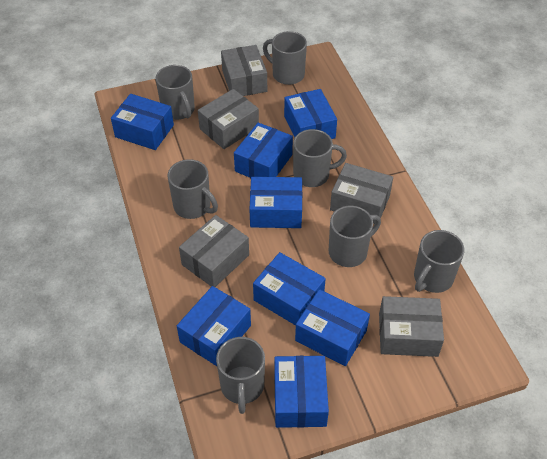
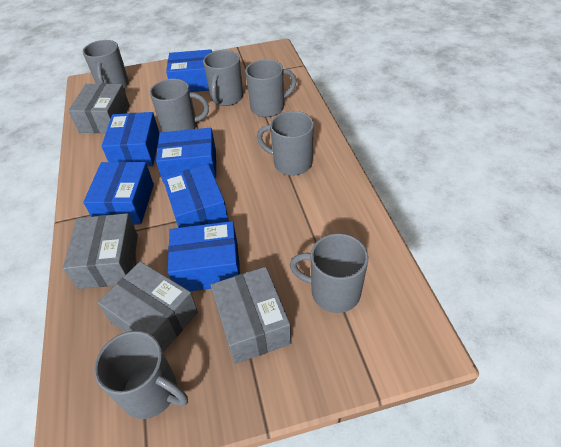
blue box: [111,94,174,150] [177,286,251,366] [234,122,293,178] [249,177,302,228] [253,252,326,326] [274,356,329,428] [284,89,337,139] [295,289,370,366] = 8 -> [83,162,154,224] [102,112,159,166] [156,128,216,183] [163,164,229,228] [166,49,212,92] [168,221,240,291] = 6
grey box: [179,215,249,287] [198,89,259,149] [221,45,267,96] [330,163,393,224] [379,296,444,357] = 5 -> [63,213,138,289] [68,83,130,133] [97,261,198,352] [210,267,291,364] = 4

